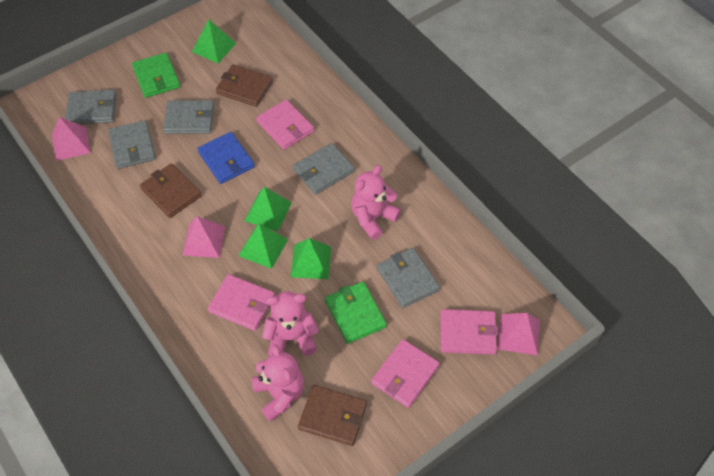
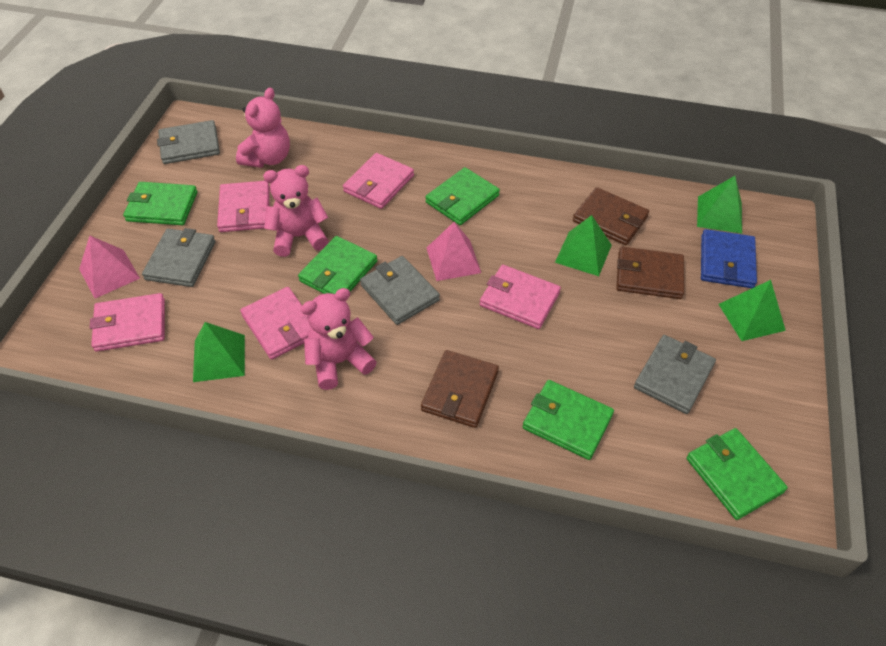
green wallet: [132,53,180,98] [325,281,387,344] = 2 -> [123,182,198,225] [298,236,377,294] [425,167,500,225] [523,380,614,460] [686,428,788,520] = 5
grey wallet: [65,90,116,124] [108,120,156,169] [163,100,214,134] [293,143,355,195] [377,248,440,308] = 5 -> [142,228,216,287] [157,120,220,164] [360,256,440,325] [634,335,716,414] = 4
pink pyramid: [52,117,91,161] [183,216,226,258] [498,313,540,355] = 3 -> [79,236,140,298] [427,222,481,281] = 2
pink wallet: [207,274,275,331] [256,100,314,150] [371,339,440,408] [440,309,498,355] = 4 -> [90,293,165,352] [217,181,270,232] [240,287,311,360] [343,153,414,209] [480,265,561,329] = 5

